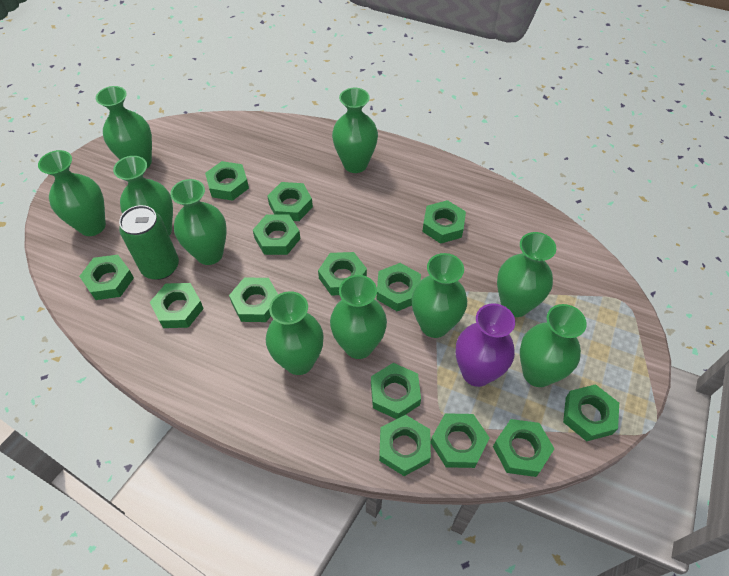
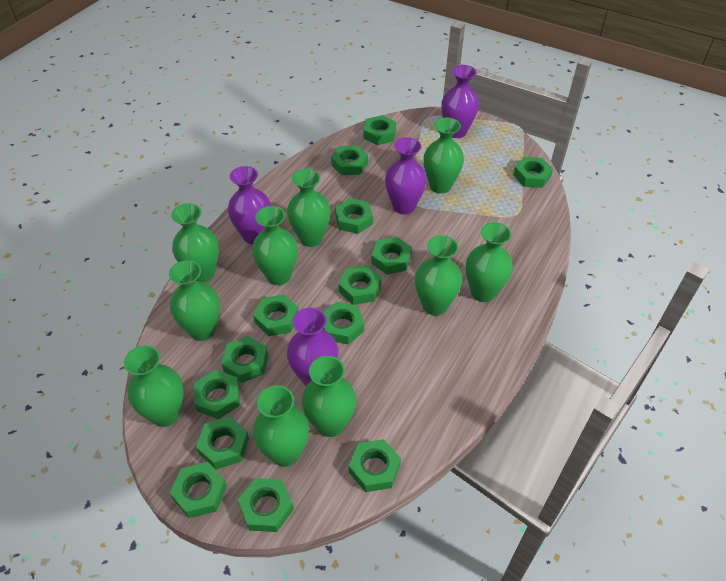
green can: [119,205,179,280] = 1 -> none = 0
purple vase: [456,303,515,387] = 1 -> [228,166,271,244] [287,308,338,386] [385,137,427,214] [441,65,479,138] = 4

